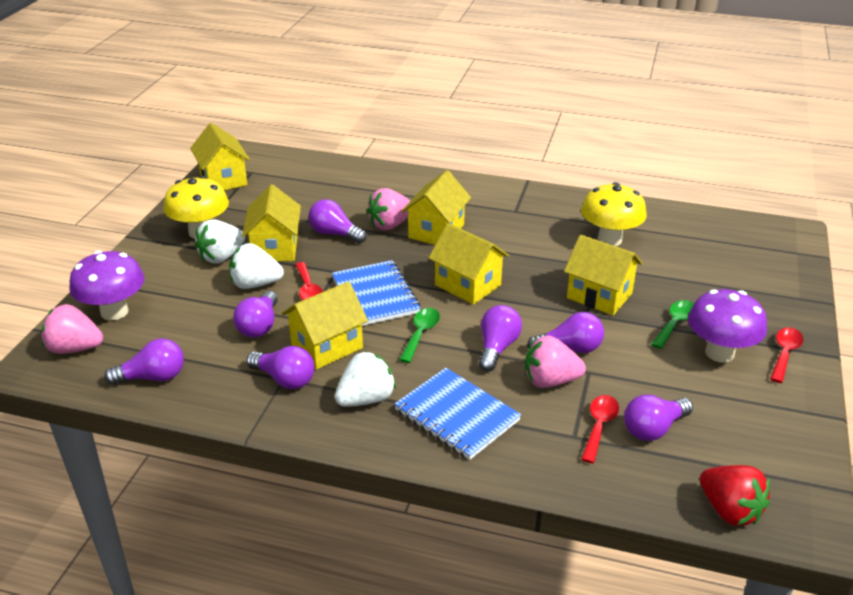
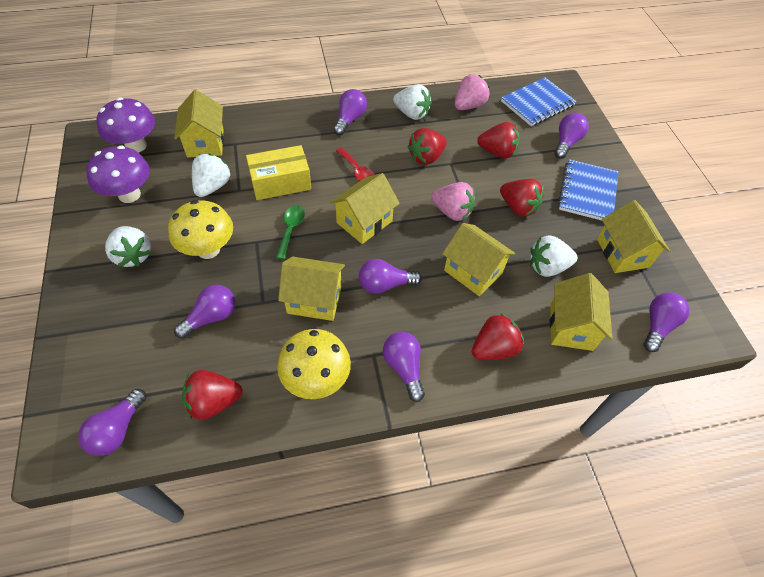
green spoon: [399,308,440,363] [651,300,694,349] = 2 -> [276,205,305,259] = 1
pink strawberry: [42,304,103,354] [367,188,410,230] [525,336,586,388] = 3 -> [431,182,475,221] [455,75,490,110] = 2
red spoon: [295,262,324,300] [581,395,619,463] [770,327,804,383] = 3 -> [336,148,375,181] = 1
red strawberry: [700,465,770,526] = 1 -> [182,370,243,420] [408,128,447,165] [472,313,524,360] [477,122,520,158] [500,179,544,217] = 5
white strawberry: [195,219,245,264] [229,243,284,289] [335,351,396,407] = 3 -> [105,226,151,267] [192,154,231,197] [393,84,431,120] [530,235,577,277] = 4
yellow box: none = 0 -> [246,145,311,200] = 1

